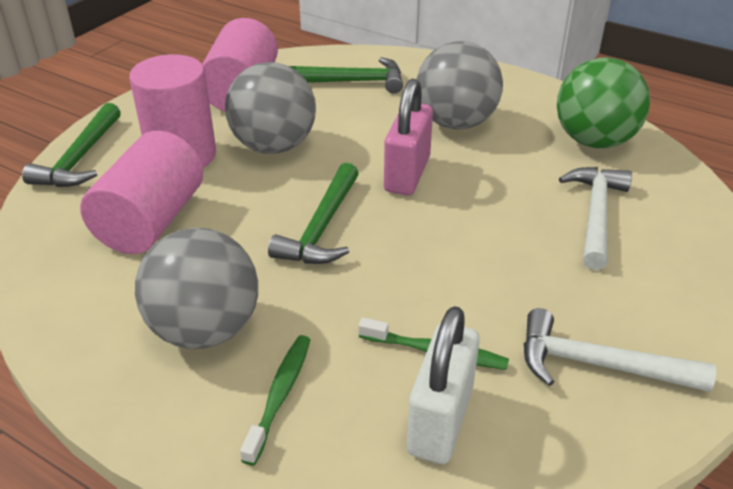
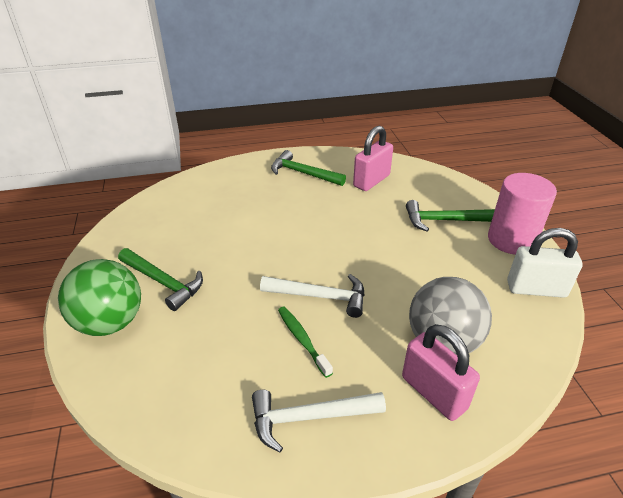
green toothbrush: [240,335,310,465] [358,317,509,370] = 2 -> [278,307,333,378] = 1
grey ball: [135,228,258,349] [225,62,316,154] [417,41,503,129] = 3 -> [409,277,492,355] = 1
pink cylinder: [80,131,203,254] [129,54,216,168] [202,18,278,111] = 3 -> [488,173,557,255] = 1
pink padlock: [384,79,433,195] = 1 -> [353,125,393,191] [402,324,480,421] = 2

